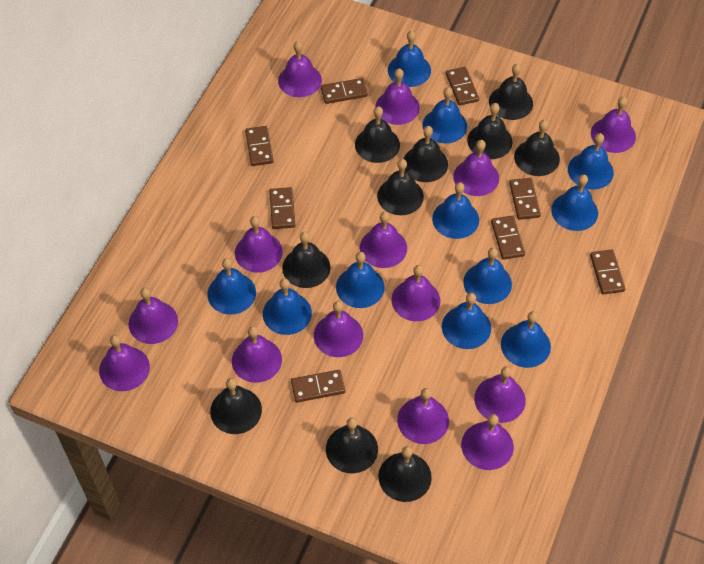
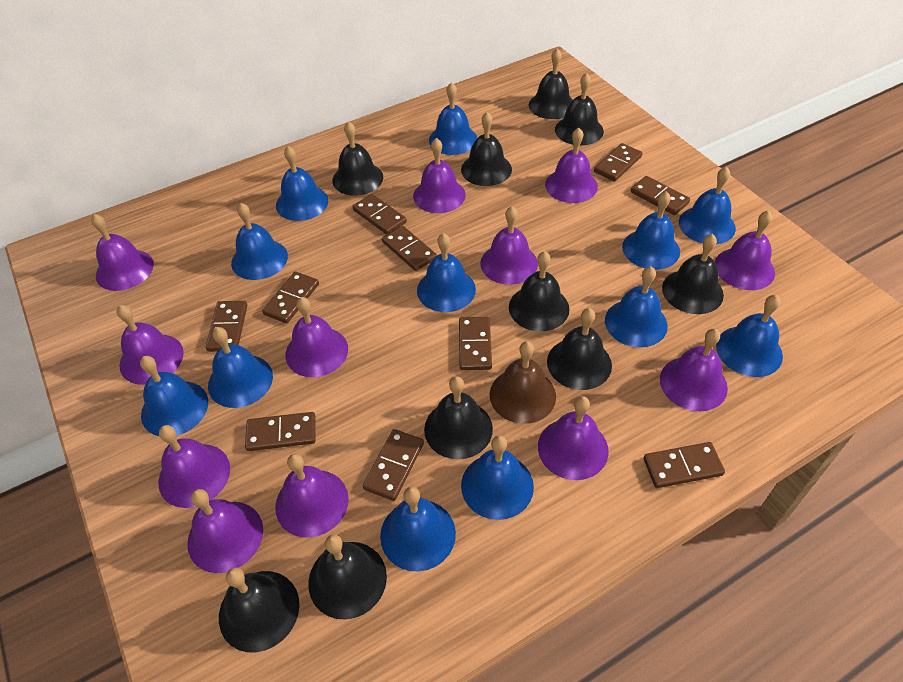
blue bell: [207,258,256,315] [263,278,312,335] [336,252,385,308] [388,31,431,87] [423,87,467,143] [432,182,479,239] [442,293,491,349] [463,248,512,304] [501,311,551,368] [551,174,598,231] [568,133,614,190] = 11 -> [140,356,208,436] [208,327,273,408] [231,203,288,280] [276,146,328,221] [380,487,456,571] [417,233,476,312] [429,82,477,155] [461,435,534,520] [605,266,668,347] [622,191,680,270] [679,167,736,244] [716,295,783,377] = 12
brown bell: none = 0 -> [490,341,556,424] = 1
brown domino: [245,126,274,166] [269,187,296,229] [291,370,345,403] [321,78,368,104] [446,67,479,105] [491,216,525,260] [509,178,541,220] [590,249,626,294] = 8 -> [206,301,247,352] [245,412,316,451] [262,272,319,323] [352,194,407,235] [363,429,424,501] [382,226,437,271] [459,317,492,370] [594,143,643,182] [631,176,690,215] [643,442,725,488] = 10
purple bell: [99,335,150,391] [129,288,178,344] [232,326,282,383] [235,216,282,273] [278,41,322,97] [314,301,363,357] [360,212,407,268] [375,68,420,125] [392,265,440,321] [397,388,449,444] [453,140,499,196] [461,414,514,470] [474,367,526,423] [591,97,636,153] = 14 -> [91,214,154,291] [117,305,184,385] [158,425,230,508] [187,489,263,573] [275,454,349,537] [286,297,348,377] [413,138,466,213] [481,206,538,285] [538,396,609,480] [545,128,598,203] [660,329,728,411] [715,210,775,290] = 12

